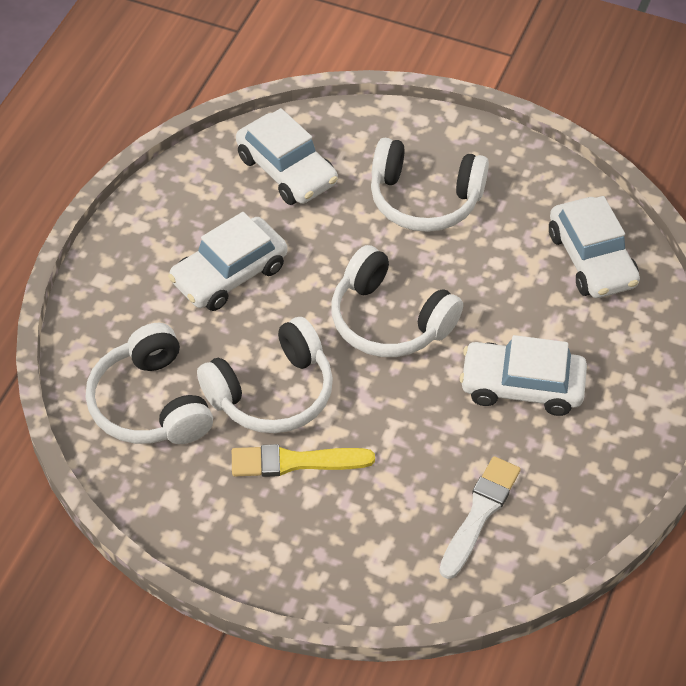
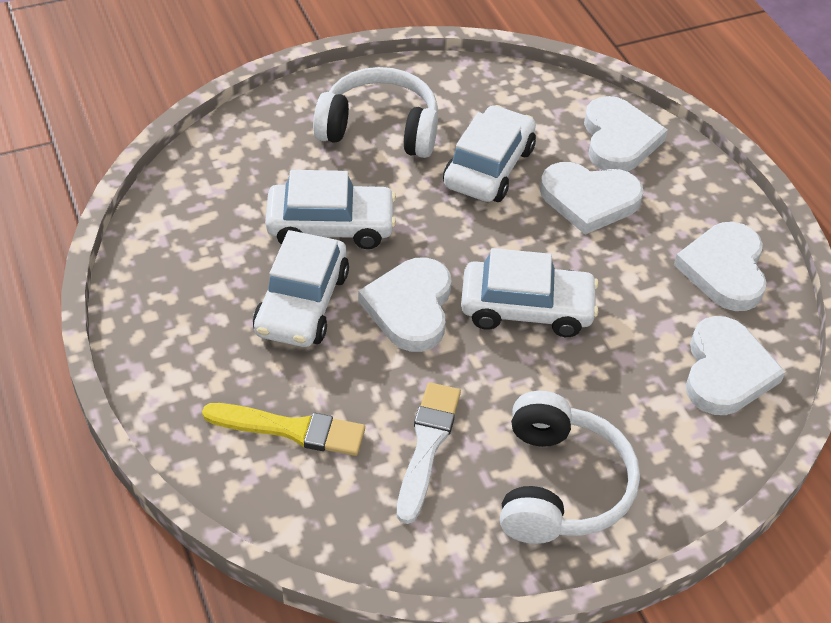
white headphones: [86,323,213,444] [197,317,333,433] [331,245,463,357] [371,138,489,232] = 4 -> [313,67,438,158] [500,391,640,544] = 2
white heart: none = 0 -> [358,257,452,352] [540,162,644,235] [584,96,668,172] [674,222,767,311] [685,316,785,415] = 5

